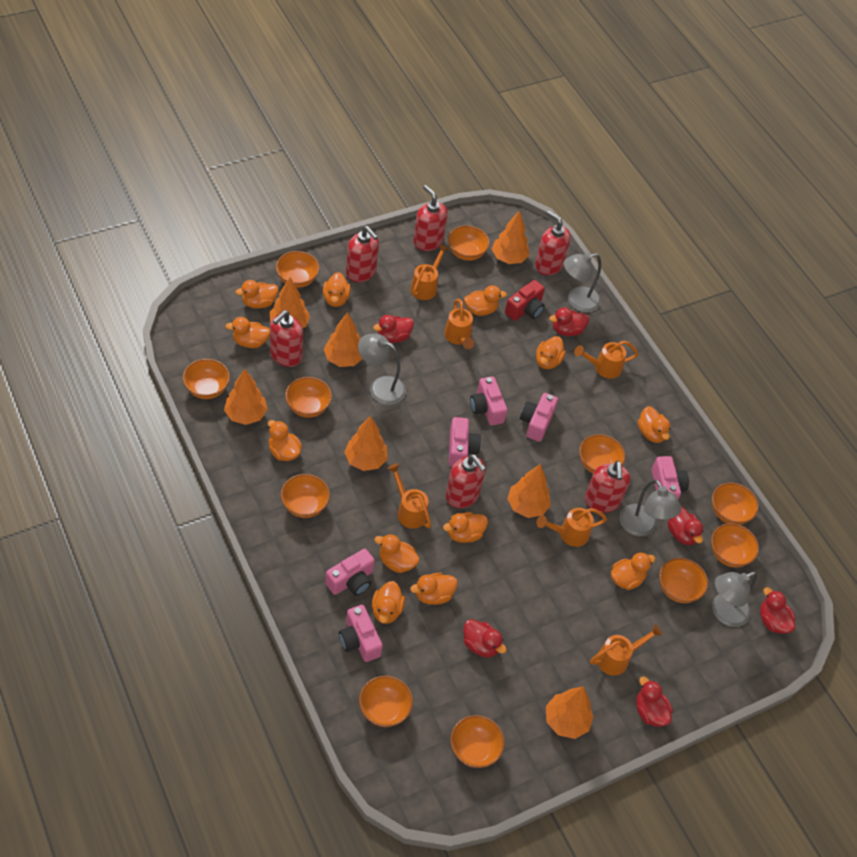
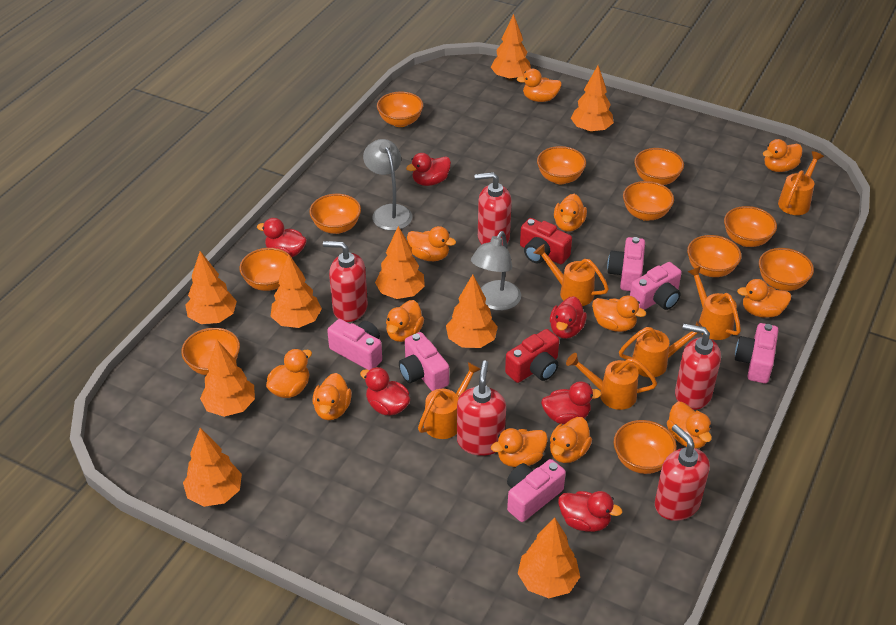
grey lamp: [358,333,406,405] [564,253,601,312] [620,480,681,536] [712,572,757,627] = 4 -> [363,139,412,231] [471,231,521,311] = 2
orange tree: [224,369,268,425] [269,277,310,328] [324,312,362,367] [344,416,388,471] [492,210,529,264] [507,464,551,518] [546,686,594,739] = 7 -> [183,428,242,507] [185,251,237,324] [200,340,255,417] [271,254,322,328] [375,226,425,299] [446,274,498,348] [491,14,531,81] [518,517,580,598] [571,66,614,133] = 9
red camera: [505,280,545,321] = 1 -> [505,329,559,383] [520,218,572,264] = 2
red soap dispenser: [270,310,303,367] [346,226,379,282] [413,185,448,251] [446,454,486,508] [535,211,571,275] [585,461,630,513] = 6 -> [323,241,368,322] [457,360,506,456] [475,172,512,245] [655,424,710,521] [675,324,721,410] = 5

